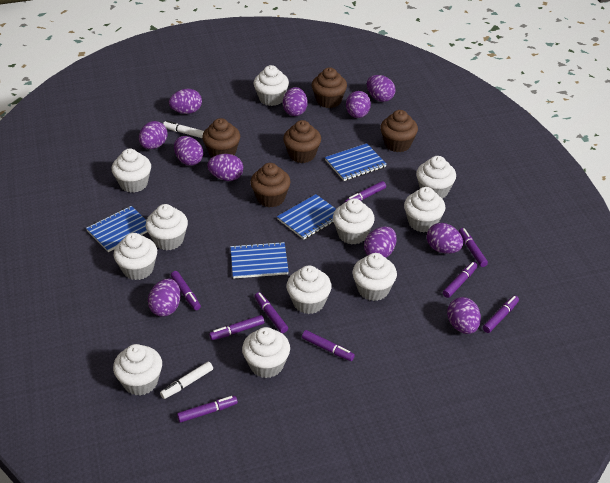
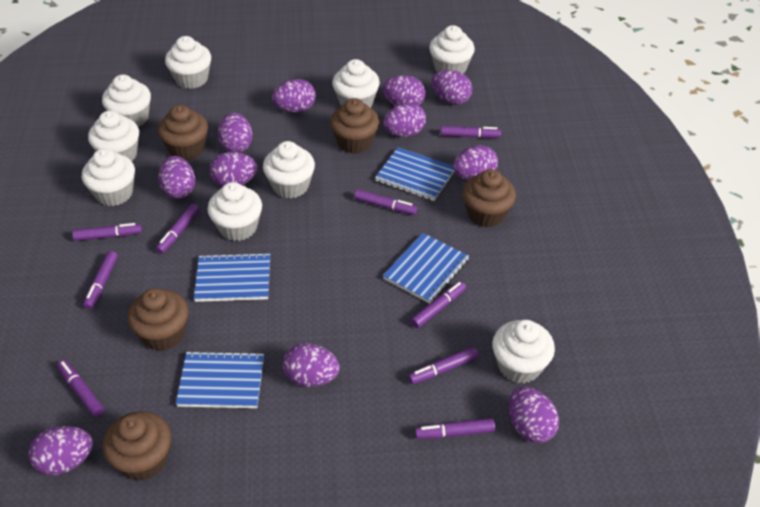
white cupcake: [112,149,151,193] [113,344,162,396] [114,233,157,280] [145,204,188,250] [242,327,290,378] [254,65,289,106] [287,265,332,314] [333,198,375,244] [352,253,397,301] [404,187,446,232] [416,156,456,199] = 11 -> [82,148,135,206] [88,111,139,161] [102,75,151,127] [165,36,211,89] [207,182,262,241] [263,141,315,198] [332,59,380,108] [429,25,475,74] [492,320,555,383] = 9
white marker: [160,362,213,399] [163,121,204,138] = 2 -> none = 0

